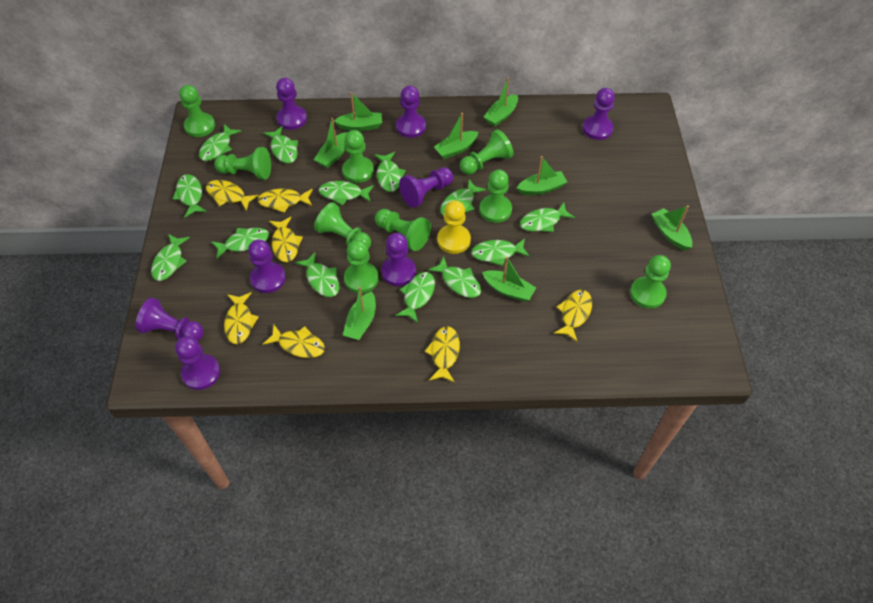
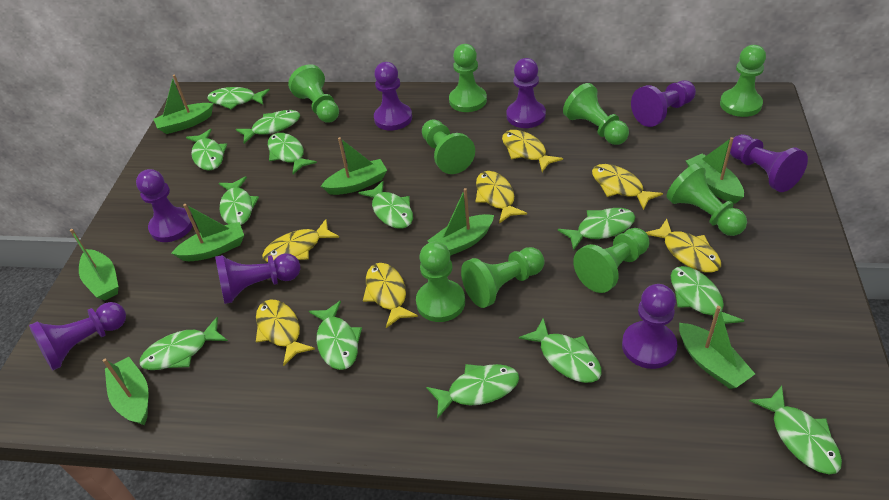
yellow pawn: [437,200,471,254] = 1 -> none = 0

